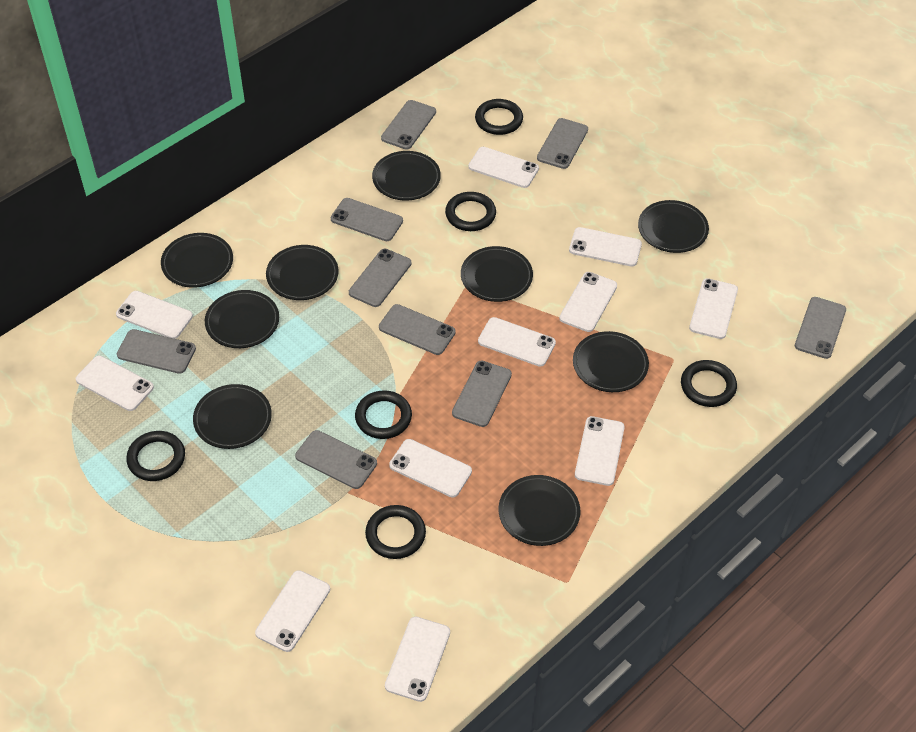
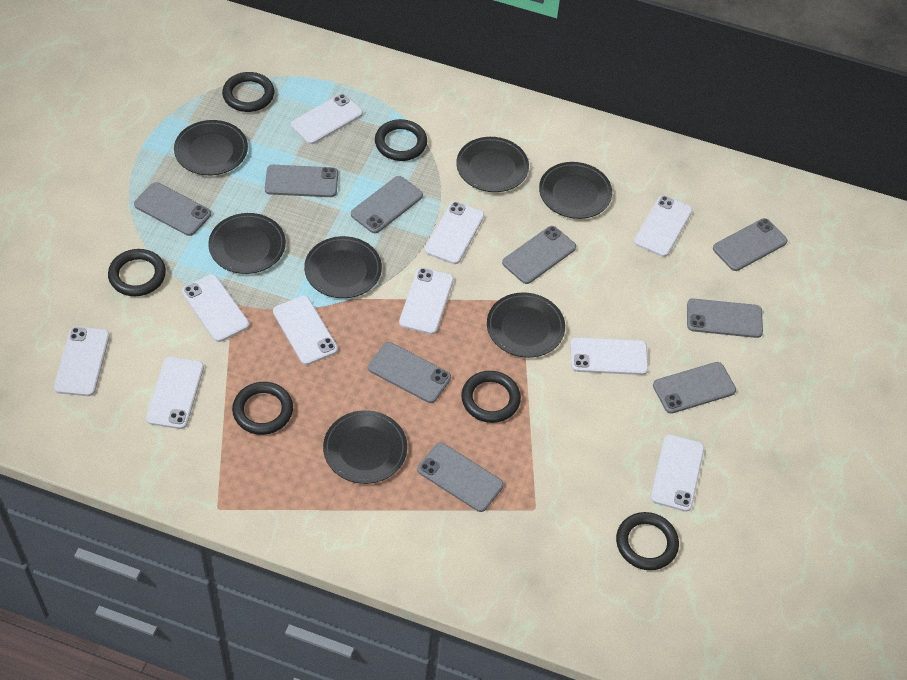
black plate: [161,233,233,288] [193,384,272,449] [205,290,279,348] [266,245,339,300] [372,151,441,200] [461,246,533,302] [499,475,580,546] [573,331,649,392] [638,200,709,253] = 9 -> [174,120,248,175] [208,213,286,274] [304,236,382,298] [323,410,407,484] [456,137,529,192] [487,292,565,358] [539,162,612,219] = 7
white phone: [76,356,154,411] [116,291,193,339] [255,570,330,652] [385,617,450,702] [389,439,472,497] [469,147,539,188] [478,317,556,367] [559,272,617,332] [569,227,642,266] [575,416,625,486] [689,278,738,339] = 11 -> [54,327,110,396] [146,357,204,429] [182,274,249,342] [273,296,338,365] [291,94,363,144] [399,267,454,334] [425,201,484,264] [570,337,648,375] [634,195,693,257] [650,434,704,512] = 10

